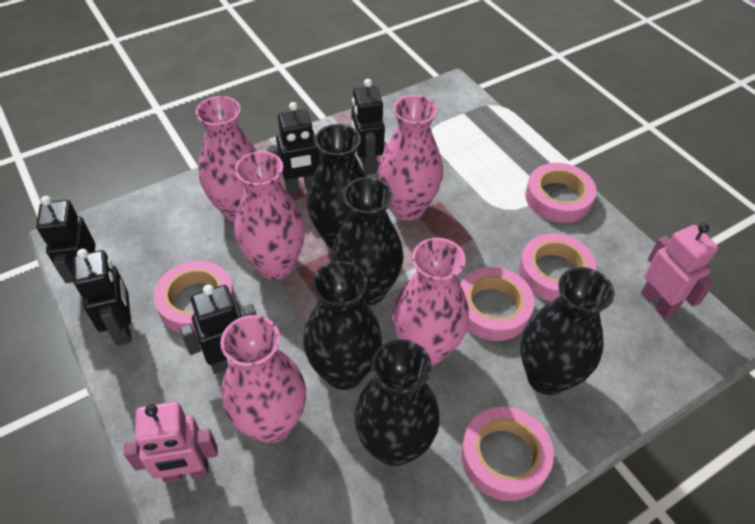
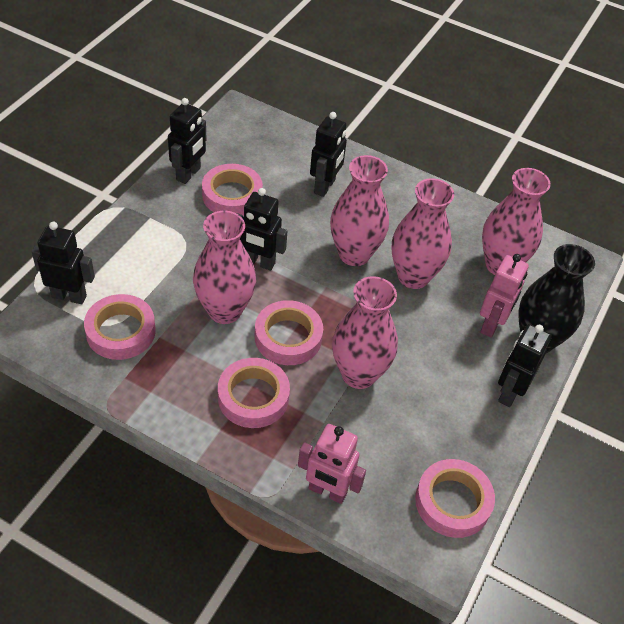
black vase: [303,261,382,390] [307,124,367,249] [332,177,404,306] [354,339,440,466] [520,267,615,395] = 5 -> [519,244,595,353] = 1

